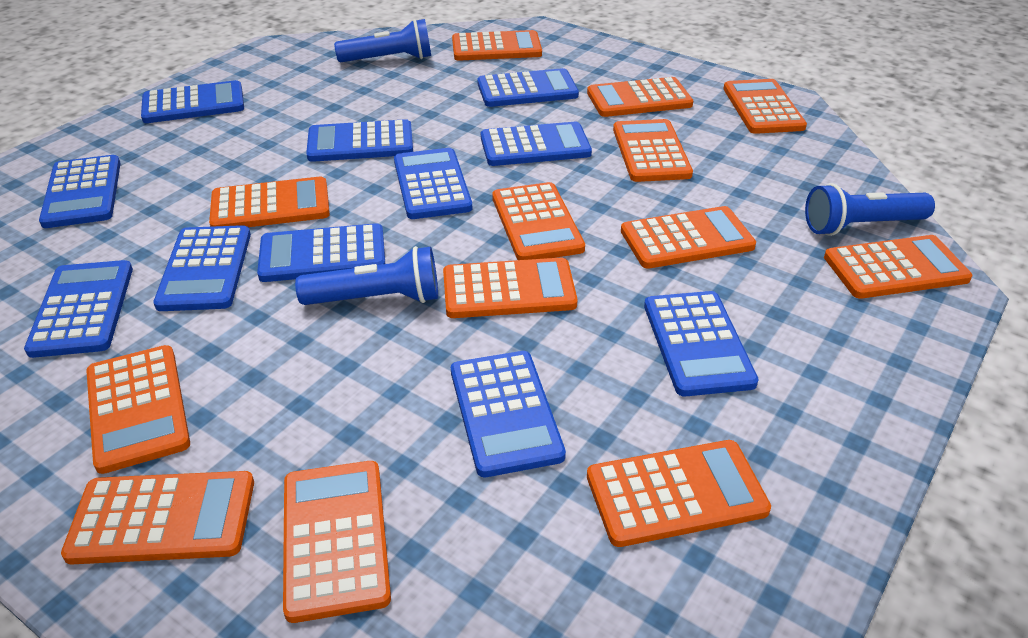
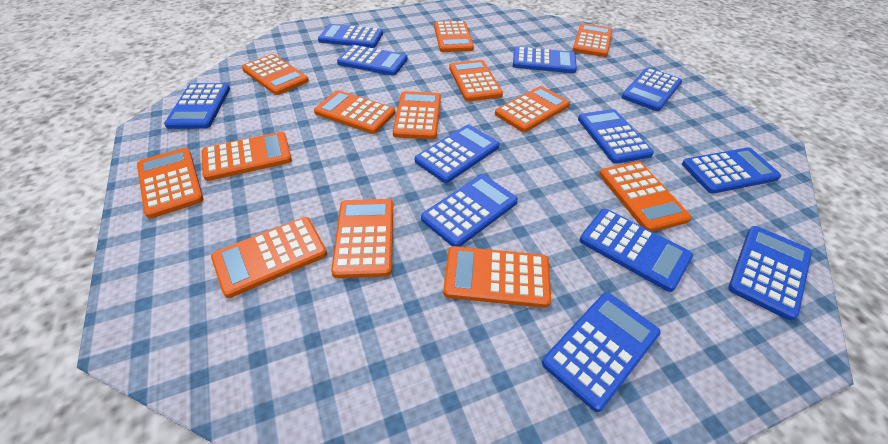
blue calculator: [24,260,133,358] [39,155,121,228] [141,80,244,123] [153,225,251,311] [257,223,385,282] [306,119,413,162] [394,148,472,219] [451,351,566,477] [477,68,579,107] [481,122,592,166] [644,291,759,397] = 11 -> [164,83,230,129] [318,24,383,48] [337,45,408,76] [415,125,499,183] [421,174,518,247] [513,47,577,73] [542,292,661,412] [578,109,654,164] [579,209,693,292] [621,68,682,111] [682,147,781,194] [728,226,812,321] = 12
blue flashlight: [295,246,438,305] [334,19,431,62] [805,183,935,236] = 3 -> none = 0

